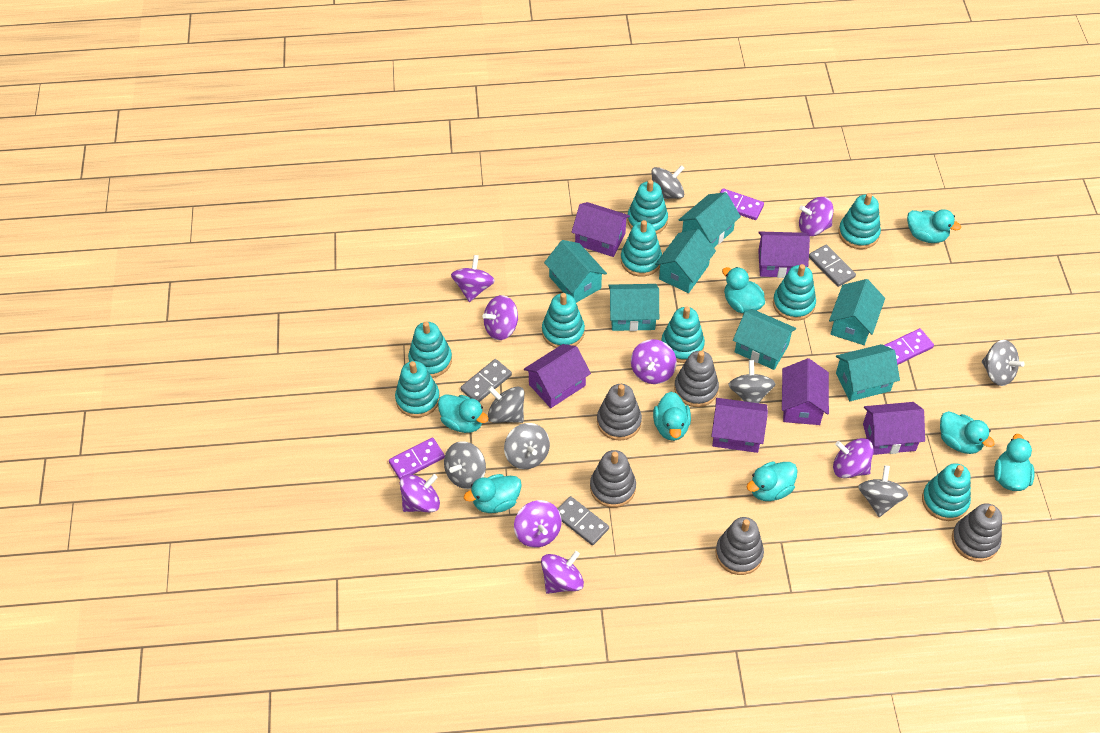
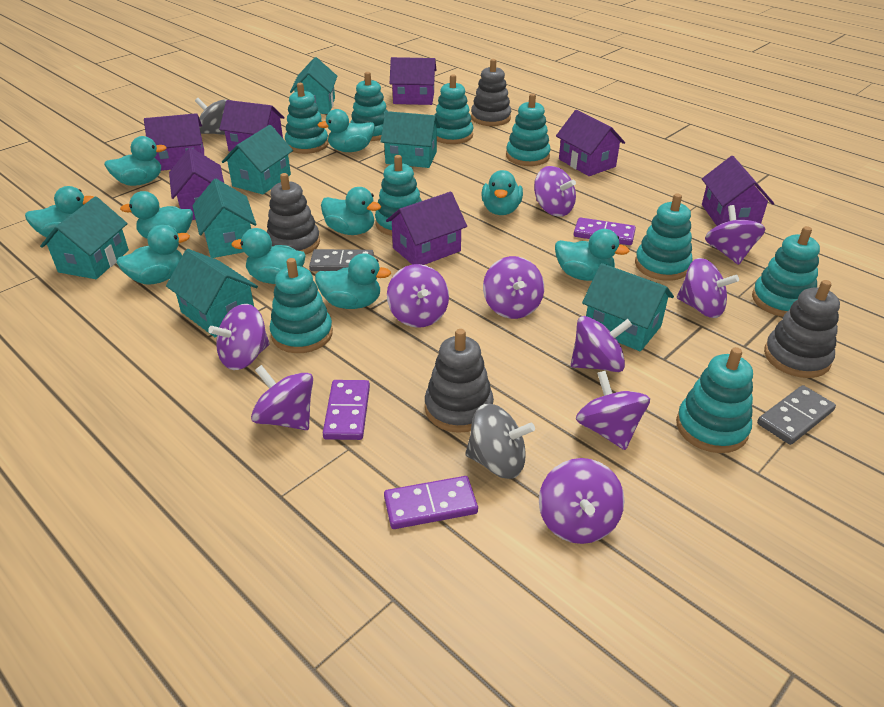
grey domino: [460,359,512,402] [557,496,609,545] [809,244,856,287] = 3 -> [309,249,374,271] [757,385,836,445] = 2
grey spinning top: [444,441,486,489] [488,386,524,423] [504,423,550,469] [652,165,685,199] [728,360,775,403] [859,465,908,517] [982,340,1024,386] = 7 -> [195,98,226,135] [465,404,535,479] = 2
grey stacking toy: [590,450,636,508] [597,384,642,441] [674,351,719,407] [715,517,764,575] [952,503,1002,562] = 5 -> [267,173,320,254] [425,329,494,433] [471,59,511,126] [764,280,840,378] = 4
purple house: [524,344,591,408] [571,202,630,257] [711,398,768,453] [758,231,810,278] [782,358,829,425] [863,402,925,455] = 6 -> [144,113,204,171] [169,147,224,220] [219,100,285,152] [386,192,467,265] [389,57,437,105] [556,110,625,176] [702,156,774,226] = 7
purple spinning top: [400,474,440,512] [451,255,495,302] [482,295,518,340] [514,500,562,548] [541,551,584,594] [631,339,677,384] [799,197,833,236] [833,438,874,478] = 8 -> [208,304,270,370] [251,365,313,430] [387,264,449,328] [483,256,544,319] [534,166,576,217] [539,458,624,544] [571,316,632,372] [576,371,650,450] [677,258,739,318] [705,205,765,265] = 10
turquoise duck: [438,394,489,433] [464,474,522,513] [653,392,691,441] [722,267,765,314] [747,461,798,501] [907,209,961,243] [940,411,995,454] [994,434,1035,491] = 8 -> [25,186,94,238] [104,136,167,186] [116,225,190,285] [120,191,193,239] [232,228,306,284] [315,253,391,309] [317,109,375,152] [321,187,381,235] [482,170,523,215] [555,229,630,281] = 10

